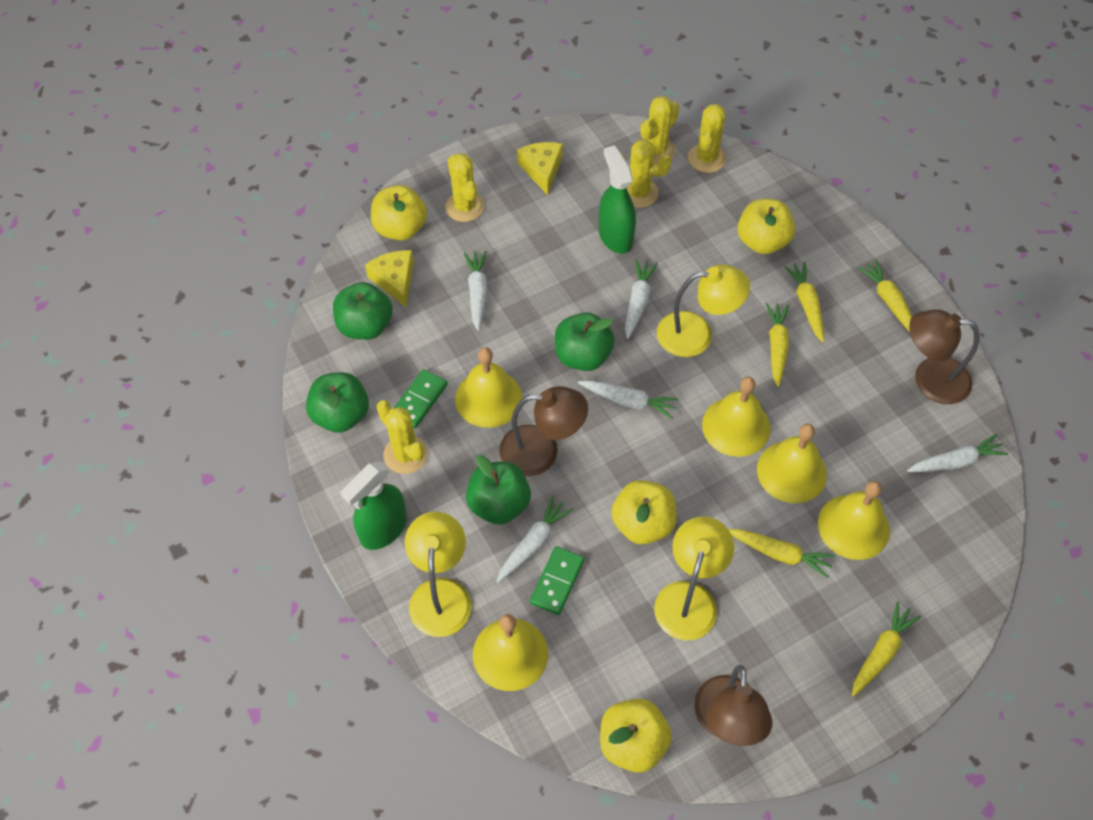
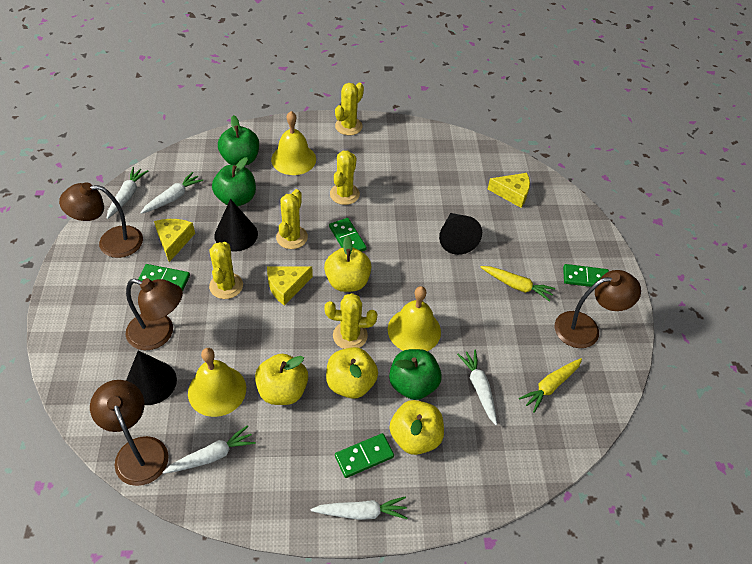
black cone: none = 0 -> [126,350,177,405] [214,199,258,252] [439,213,482,255] = 3
brown lamp: [499,386,588,476] [694,665,772,746] [909,309,980,404] = 3 -> [59,182,143,258] [90,380,169,486] [125,278,183,350] [555,270,641,348] = 4
green apple: [306,372,369,433] [333,282,392,340] [466,455,531,525] [555,312,615,371] = 4 -> [212,157,256,206] [218,115,259,165] [389,349,442,400] = 3
green domino: [394,369,448,428] [530,546,584,615] = 2 -> [138,264,190,291] [329,218,367,252] [335,433,394,478] [563,264,609,287] = 4
green spray bottle: [341,461,407,550] [599,145,636,254] = 2 -> none = 0
yellow bell: [455,347,522,428] [473,614,548,691] [702,377,771,457] [757,424,827,503] [818,481,890,560] = 5 -> [188,348,246,417] [271,111,316,175] [388,286,441,351] = 3
yellow carrot: [728,529,835,578] [766,303,789,387] [784,262,824,342] [852,601,921,697] [857,260,912,332] = 5 -> [480,266,555,302] [519,358,582,413] = 2
yellow cheese: [365,250,414,307] [517,142,563,195] = 2 -> [154,219,195,262] [267,266,313,306] [488,173,530,208] = 3
yellow lamp: [404,512,472,637] [654,517,734,640] [657,265,750,357] = 3 -> none = 0

